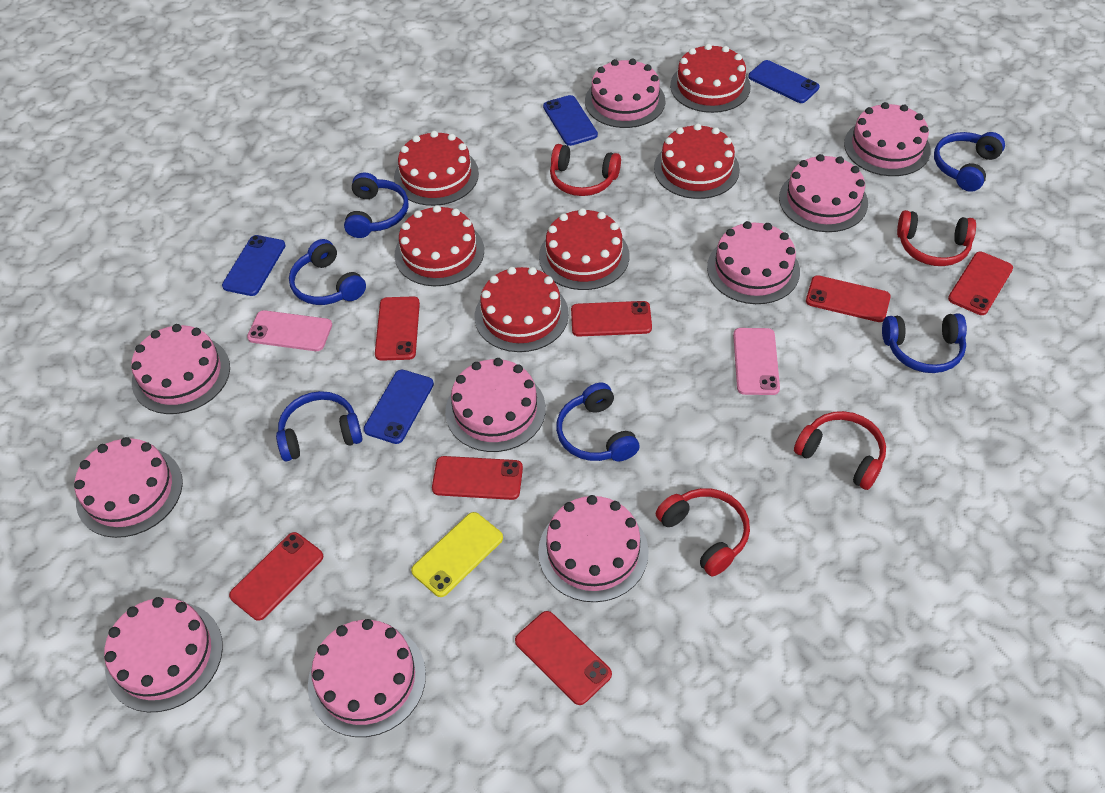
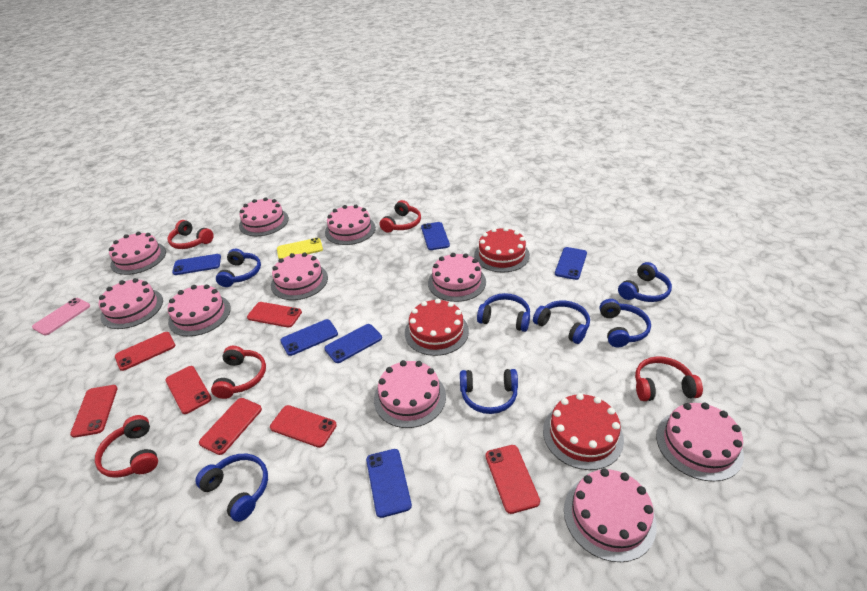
blue headphones: [276,391,363,461] [289,239,366,305] [344,173,408,238] [556,382,639,462] [882,313,967,373] [934,132,1005,192] = 6 -> [195,454,268,522] [216,249,261,287] [460,369,518,414] [477,293,530,332] [533,300,590,344] [599,299,651,347] [618,262,672,302] = 7
blue phone: [222,235,286,296] [364,370,434,444] [543,95,598,146] [748,60,820,103] = 4 -> [172,254,221,275] [280,319,338,356] [324,324,382,363] [366,449,412,518] [421,222,450,250] [555,247,587,280] = 6
pink phone: [247,310,332,351] [733,328,780,395] = 2 -> [32,298,90,335] = 1
red cake: [394,131,479,206] [395,205,484,286] [475,267,569,352] [539,208,630,290] [654,123,740,199] [670,44,751,113] = 6 -> [405,299,469,356] [474,227,530,273] [543,393,624,470] = 3
red headphones: [550,144,621,196] [656,488,750,576] [794,411,886,490] [897,210,976,266] = 4 -> [95,415,158,478] [168,220,214,249] [211,346,266,399] [380,200,421,233] [635,356,703,401] = 5

